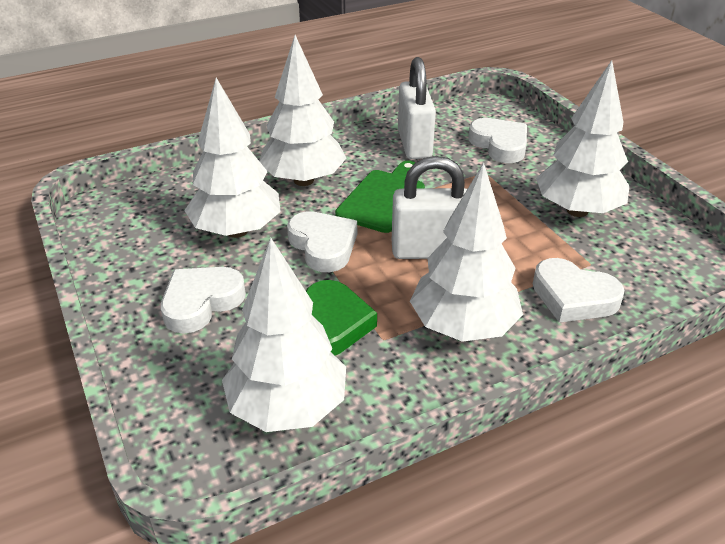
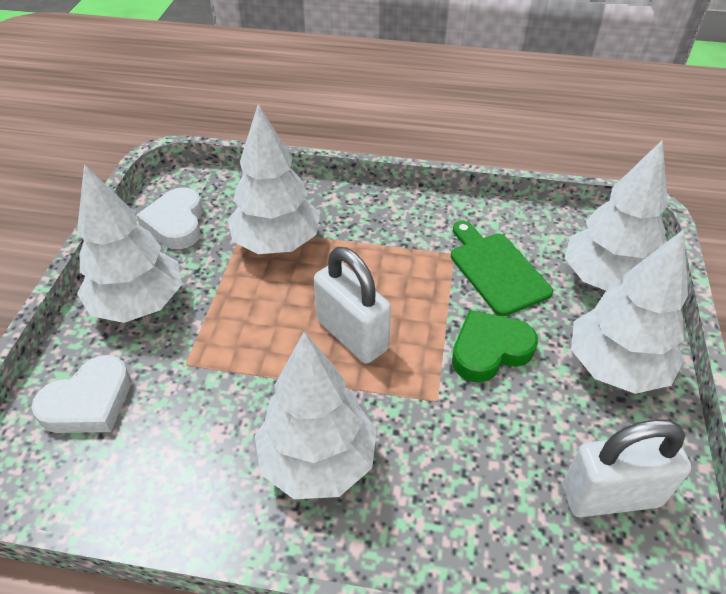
white heart: [161,267,246,334] [287,211,357,272] [468,118,527,163] [533,258,624,323] = 4 -> [32,355,131,433] [136,187,203,249] = 2

